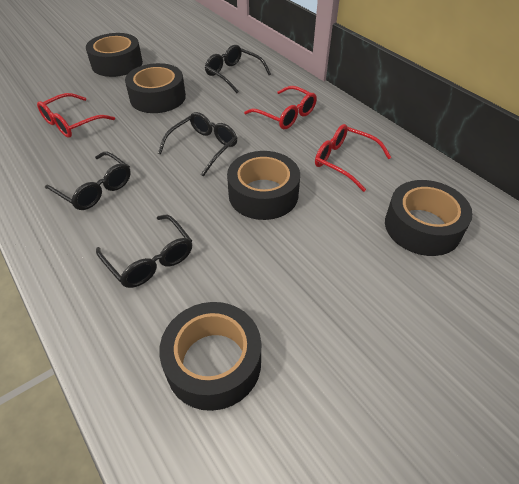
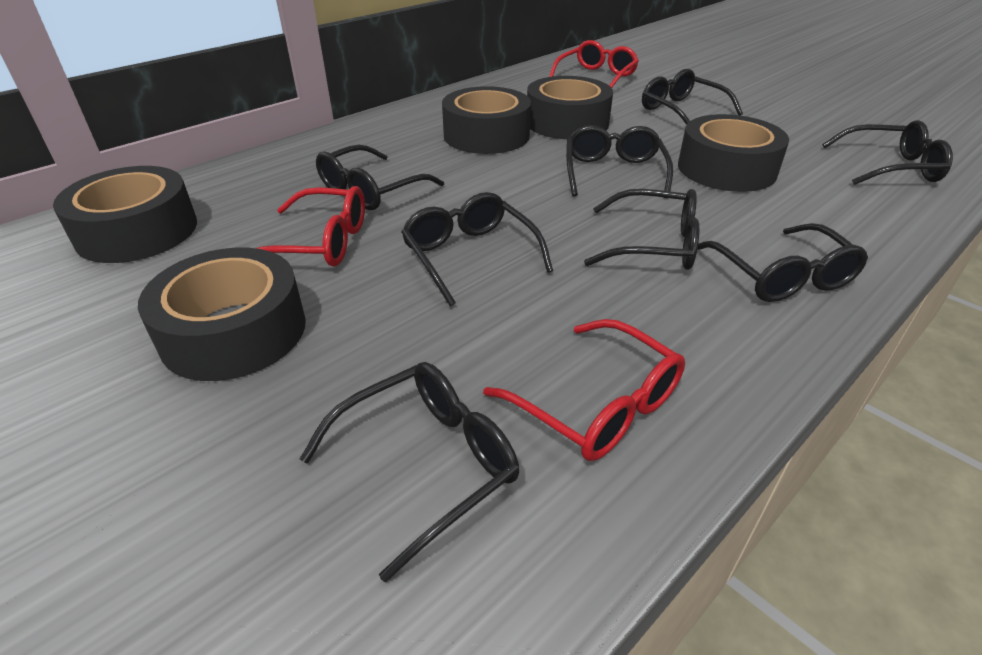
black glasses: [45,151,131,210] [96,215,192,288] [158,112,237,177] [205,45,271,93] = 4 -> [300,362,519,583] [316,145,444,210] [401,192,553,306] [566,125,673,196] [584,189,699,270] [642,69,743,125] [697,223,868,302] [822,120,953,185] = 8

